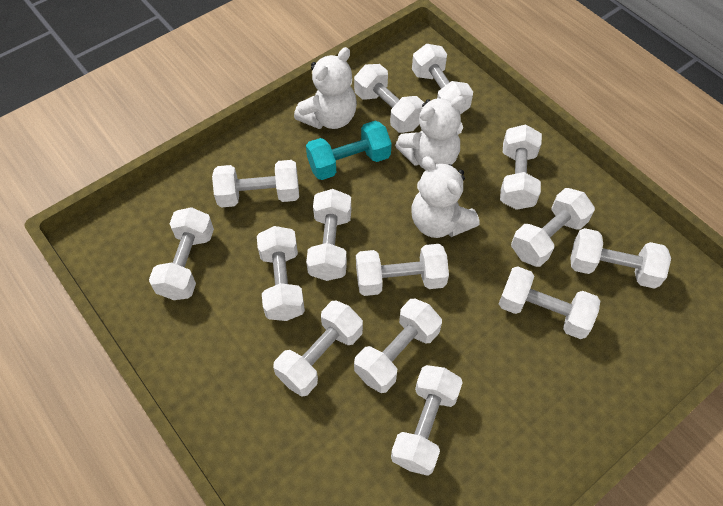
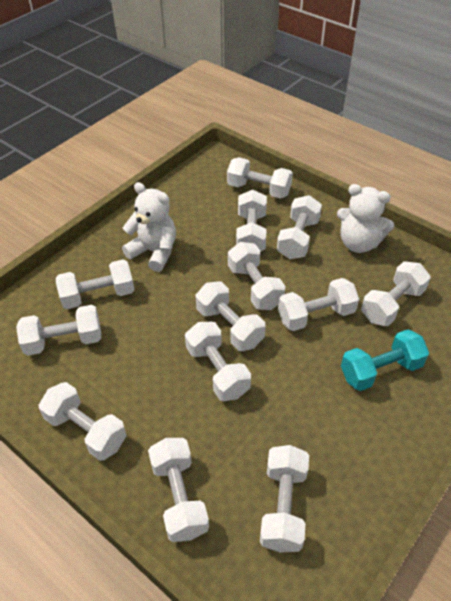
white dumbbell: [149,207,214,300] [212,160,299,208] [257,226,305,321] [273,300,363,397] [306,189,351,281] [354,64,424,133] [354,299,442,393] [356,244,449,296] [391,365,463,476] [412,44,473,114] [499,266,600,339] [500,124,542,210] [511,188,595,267] [570,228,671,289] = 14 -> [16,305,101,356] [38,382,127,461] [56,260,134,309] [148,438,209,542] [185,322,251,401] [195,281,266,351] [227,157,293,199] [228,242,285,310] [236,190,267,252] [260,445,309,552] [277,195,322,259] [278,278,359,331] [361,261,431,326] = 13
white teddy bear: [294,47,357,129] [395,96,466,170] [411,156,479,238] = 3 -> [122,182,176,272] [337,184,394,253] = 2

